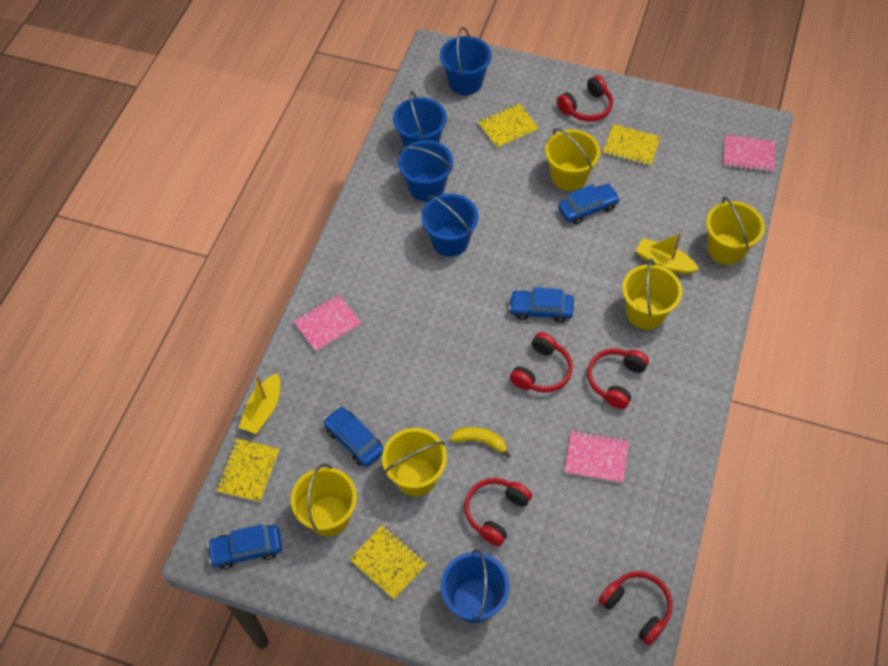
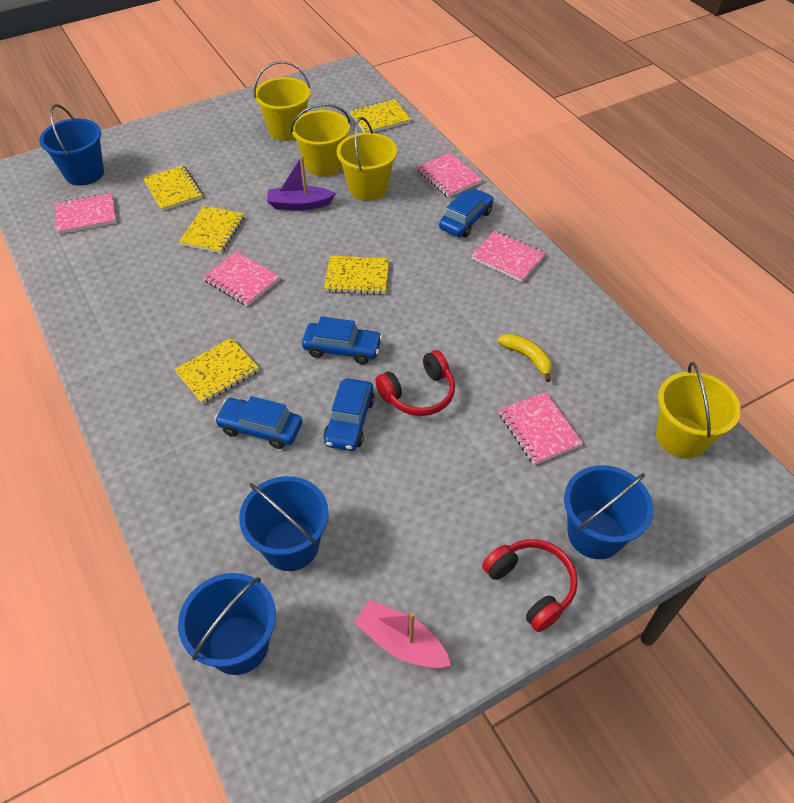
blue bucket: [393,90,447,147] [398,140,453,202] [421,193,478,257] [440,27,492,95] [441,549,510,623] = 5 -> [39,104,104,186] [178,573,276,675] [239,476,329,571] [564,465,653,559] = 4
pink boat: none = 0 -> [354,600,451,668] = 1
pink notebook: [293,294,361,352] [564,430,629,484] [723,135,775,173] = 3 -> [55,193,116,234] [203,251,280,306] [417,153,482,198] [471,230,546,282] [499,392,583,465] = 5
purple boat: none = 0 -> [267,156,336,210] = 1
red headphones: [464,478,532,546] [510,332,573,393] [557,75,613,122] [587,348,649,409] [598,571,673,645] = 5 -> [375,350,455,416] [482,539,578,632] = 2
yellow boat: [239,373,280,434] [636,233,699,274] = 2 -> none = 0
yellow bucket: [291,464,357,536] [382,428,447,496] [545,128,600,191] [622,259,682,330] [706,197,765,265] = 5 -> [253,61,311,141] [291,104,350,176] [337,117,397,201] [656,362,741,459] = 4
yellow notebook: [216,439,279,503] [349,525,427,600] [478,104,539,149] [603,124,661,167] = 4 -> [143,165,203,211] [174,338,259,404] [179,206,244,253] [324,256,389,295] [350,99,411,133] = 5

